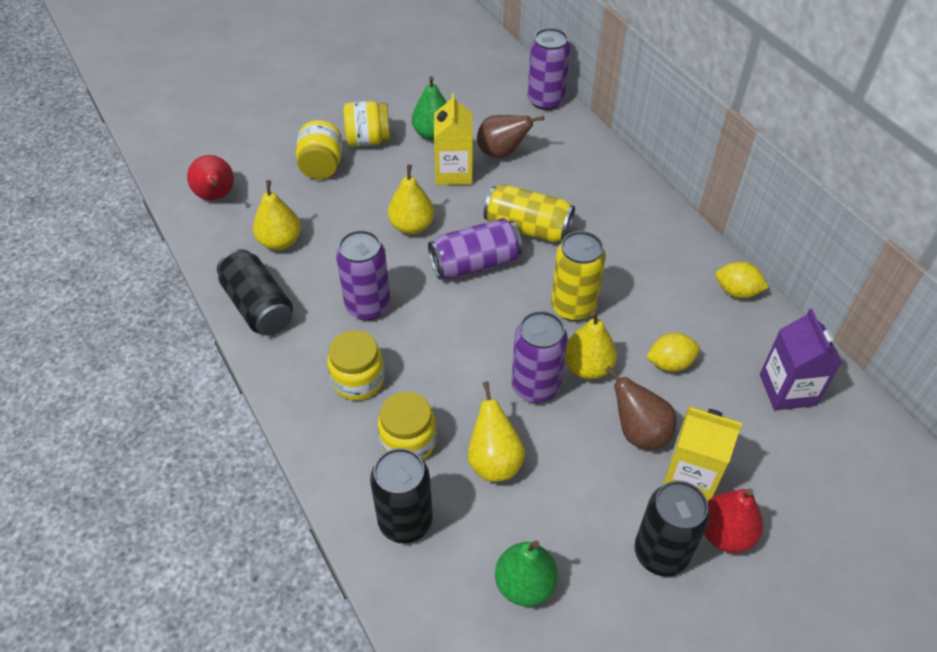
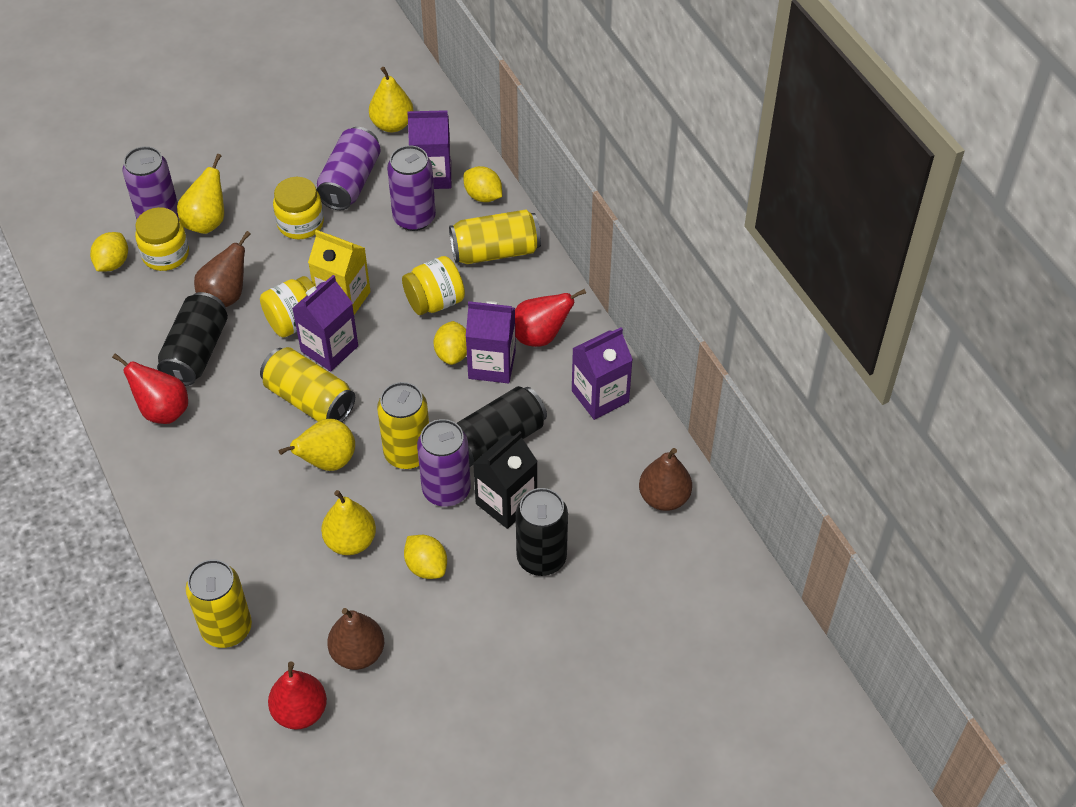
black carton: none = 0 -> [473,431,538,529] = 1
brown pear: [477,115,544,158] [605,366,677,450] = 2 -> [194,231,251,307] [327,608,384,670] [639,448,692,511] = 3
green pear: [412,76,447,140] [495,541,558,606] = 2 -> none = 0
purple carton: [760,309,842,410] = 1 -> [292,275,358,371] [407,110,451,189] [466,301,516,383] [572,327,633,420] = 4
red pear: [187,155,234,200] [704,489,763,553] = 2 -> [112,353,188,424] [268,661,327,730] [515,289,586,347] = 3
yellow can: [484,184,575,242] [551,231,606,321] = 2 -> [186,559,252,648] [260,347,355,422] [377,382,429,469] [449,209,541,264] = 4
yellow carton: [434,93,473,185] [663,406,742,501] = 2 -> [308,230,371,315] = 1
yellow lemon: [646,333,700,372] [716,261,769,298] = 2 -> [90,232,128,272] [404,535,447,579] [434,321,467,365] [464,166,502,202] = 4

